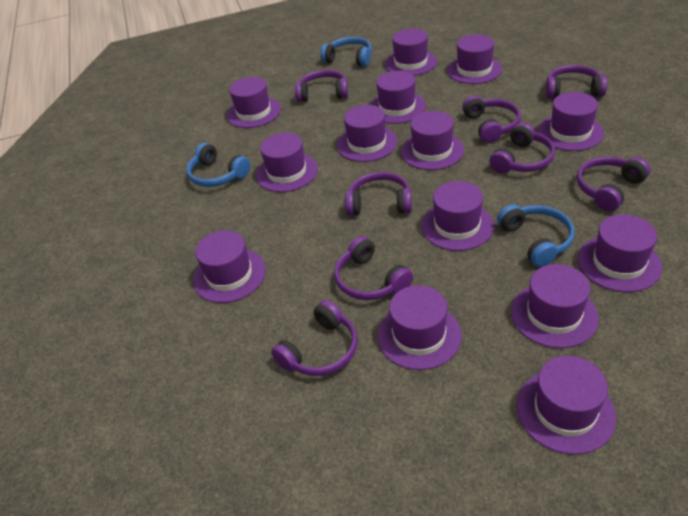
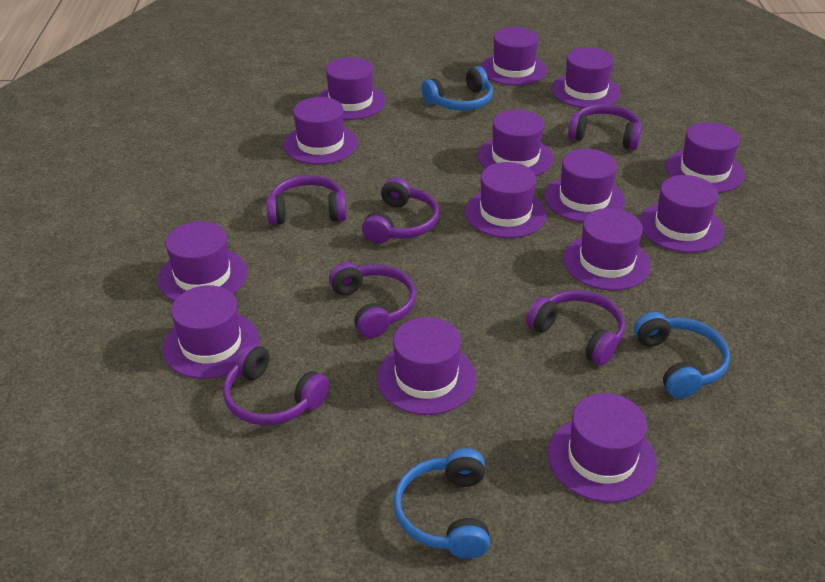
purple headphones: [271,300,357,376] [295,70,348,102] [334,236,413,300] [345,172,412,215] [462,96,521,143] [489,123,555,173] [546,65,607,99] [577,157,650,211] = 8 -> [223,343,329,426] [267,175,347,225] [329,262,416,338] [362,177,439,244] [526,290,625,366] [568,104,642,150] = 6

